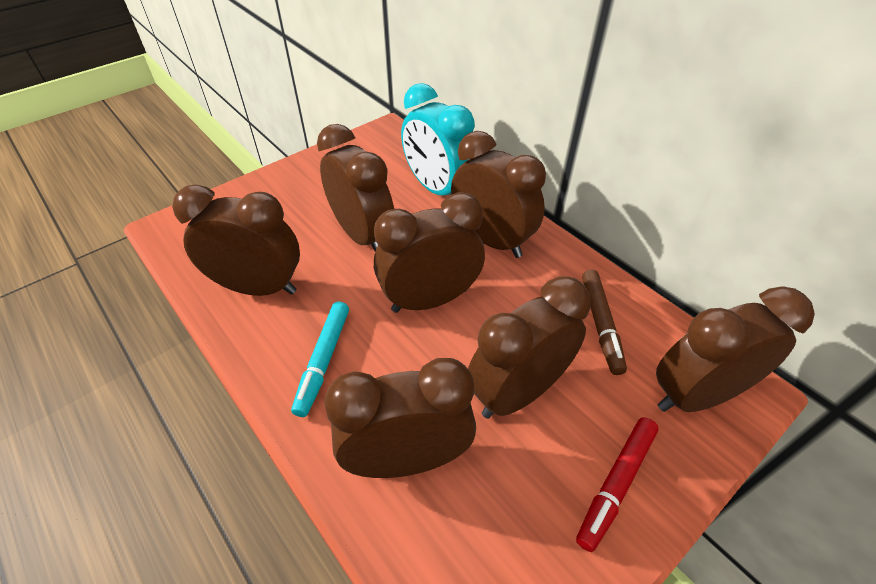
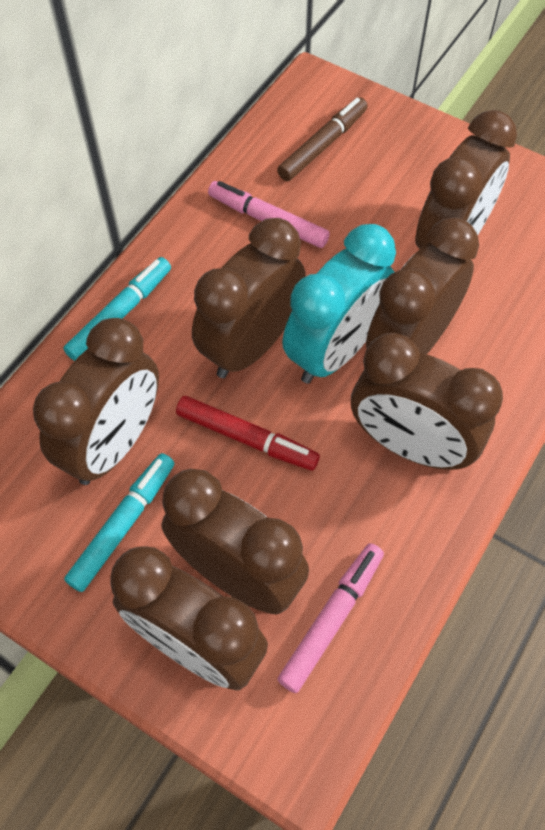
pink marker: none = 0 -> [208,181,330,248] [277,543,384,693] = 2
turquoise marker: [291,302,349,417] = 1 -> [63,257,171,361] [64,453,174,592] = 2

